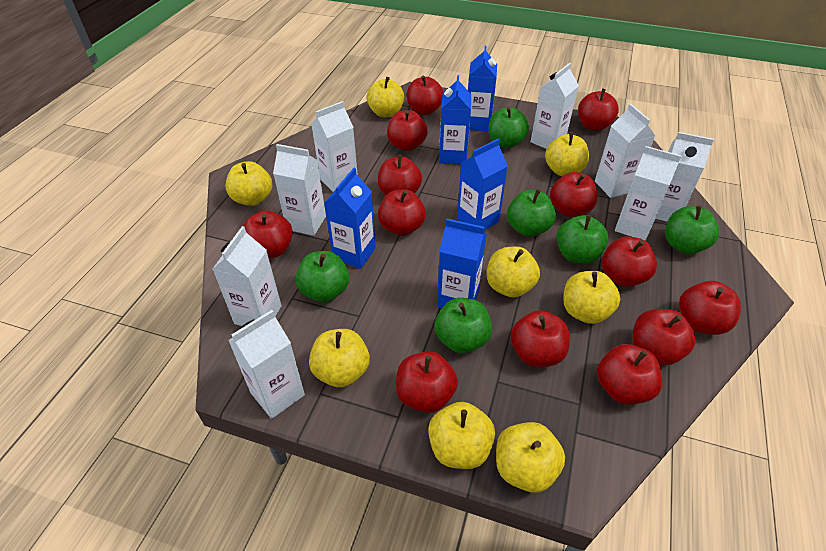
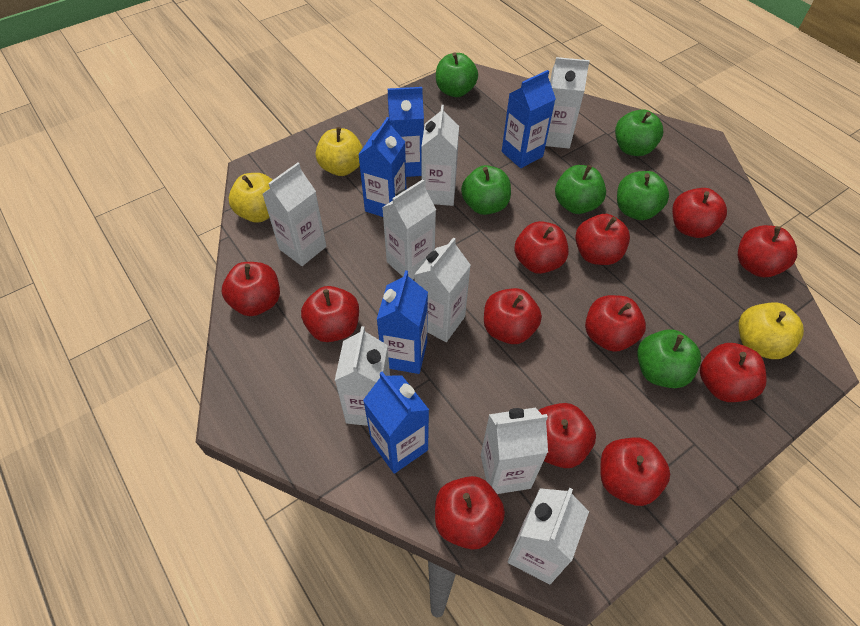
red apple: [243,211,293,258] [378,155,422,196] [378,189,426,236] [387,110,428,151] [396,351,458,413] [407,76,444,115] [511,310,570,367] [550,172,598,217] [578,89,619,131] [597,344,662,405] [602,236,657,287] [633,309,696,365] [679,281,741,335] = 13 -> [222,262,280,316] [301,286,359,342] [435,476,505,550] [484,288,542,344] [514,221,569,274] [538,403,596,468] [575,214,630,265] [585,295,646,352] [600,438,670,506] [672,188,727,238] [700,343,767,402] [738,225,797,277] = 12
yellow apple: [226,161,272,206] [309,329,370,387] [367,77,404,117] [428,402,495,469] [487,247,540,297] [496,422,565,493] [545,132,589,176] [563,271,620,324] = 8 -> [229,173,272,223] [316,127,363,176] [739,302,804,359] = 3

